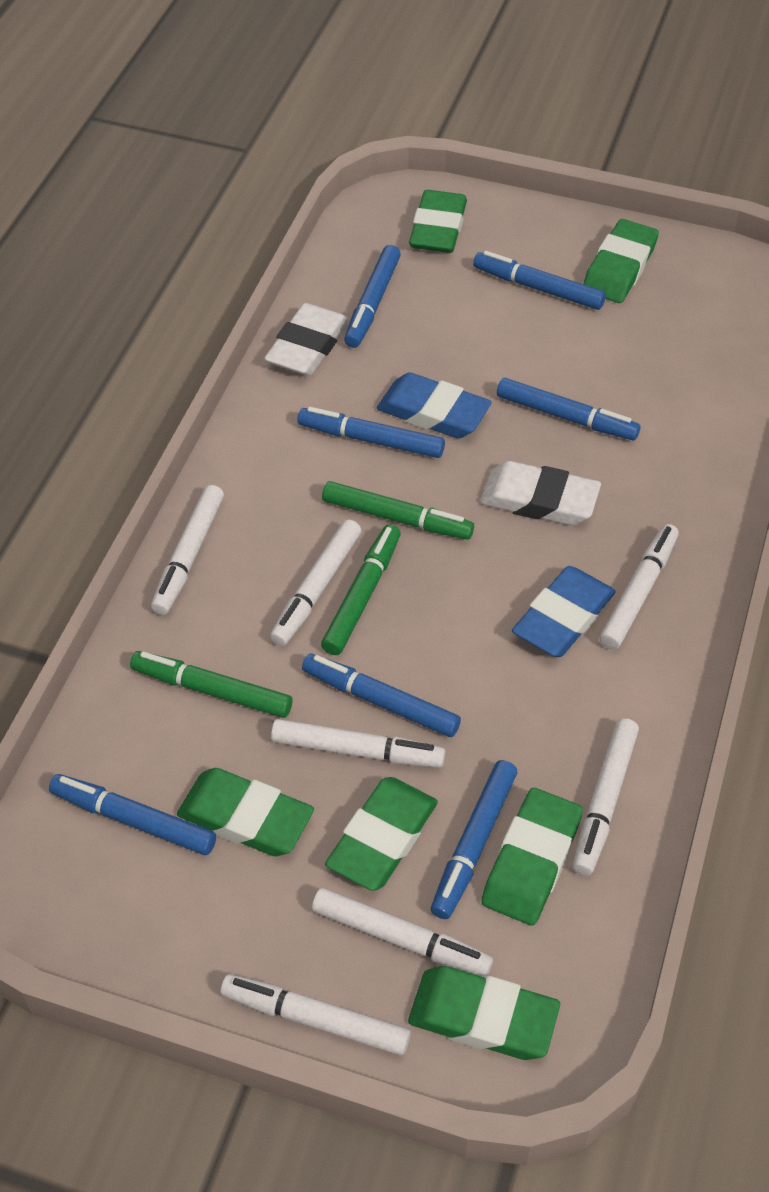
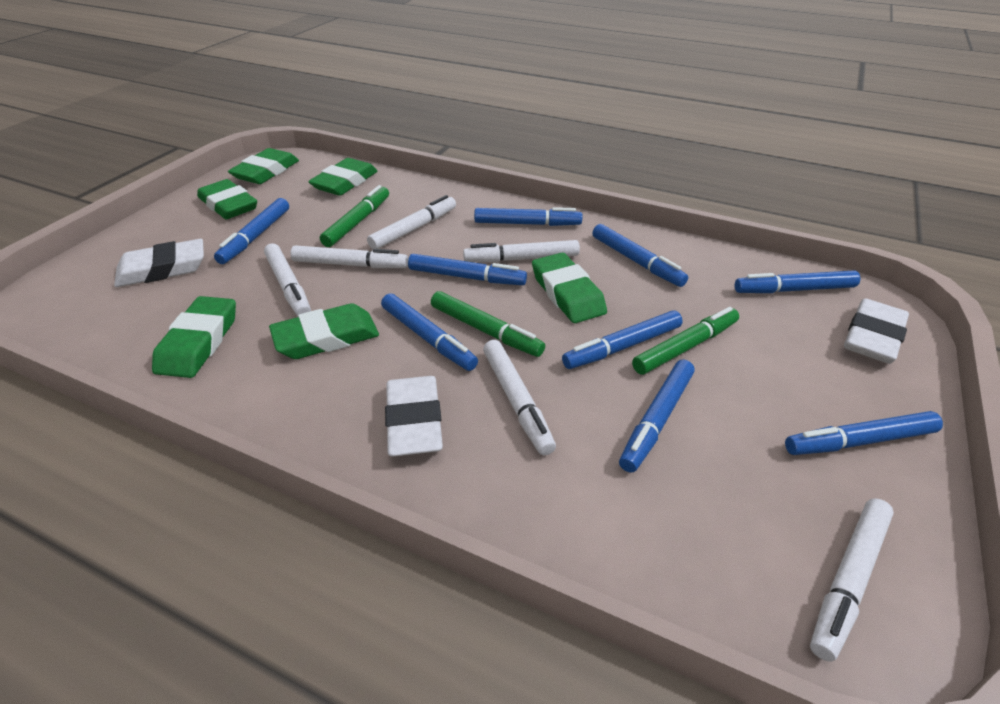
blue eraser: [377,372,492,439] [512,566,616,657] = 2 -> none = 0
blue marker: [49,774,216,855] [298,407,445,458] [302,654,461,737] [344,245,401,348] [431,760,517,919] [473,251,606,310] [497,378,640,440] = 7 -> [214,198,289,264] [381,293,478,371] [408,254,527,285] [474,207,582,226] [562,310,683,369] [592,224,688,287] [619,360,695,472] [735,271,860,293] [785,411,943,455] = 9
white eraser: [264,303,349,376] [480,461,601,525] = 2 -> [114,239,204,287] [385,376,443,457] [844,298,909,364] = 3
white marker: [151,485,224,615] [220,974,411,1056] [270,519,361,646] [271,719,445,767] [312,888,493,977] [573,718,639,876] [599,524,679,650] = 7 -> [264,243,311,317] [291,245,408,268] [367,195,456,249] [463,240,580,262] [483,340,556,456] [810,498,894,662] = 6

